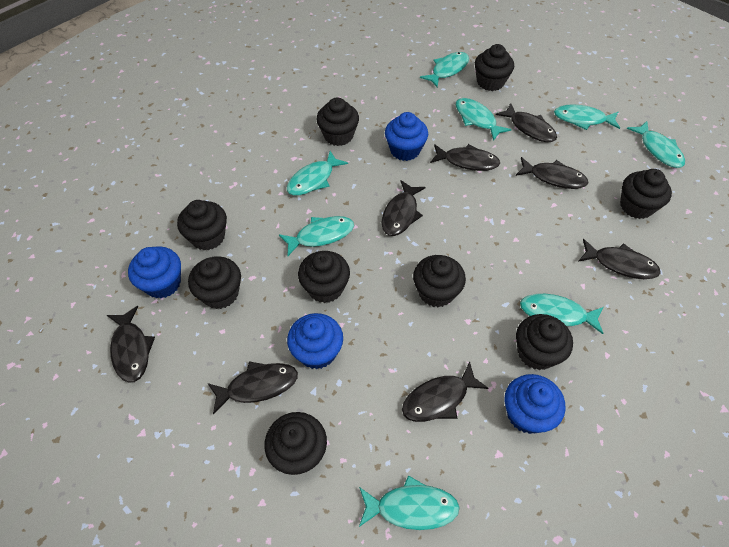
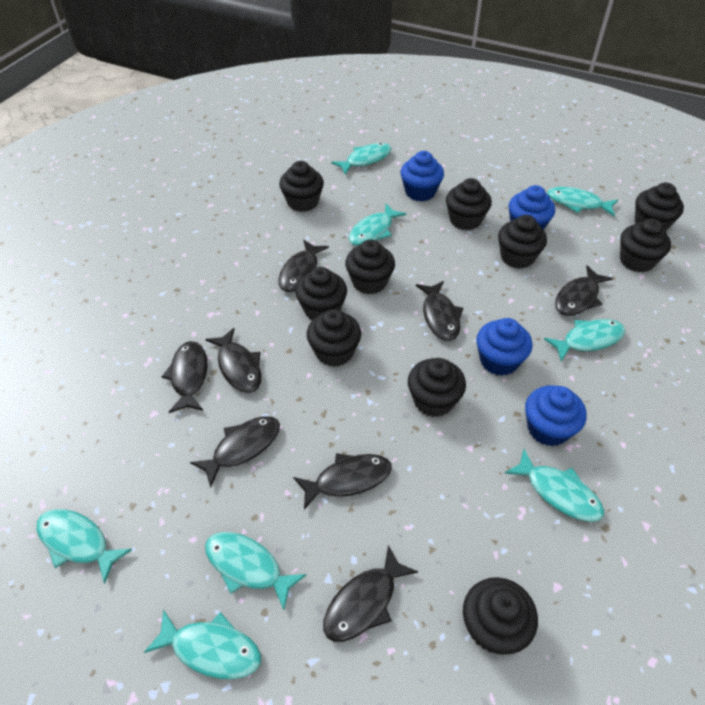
black cupcake: [177,200,227,250] [188,256,241,309] [264,412,327,475] [298,251,350,303] [317,97,359,146] [413,255,466,307] [475,44,514,91] [516,314,573,370] [620,169,672,219] = 9 -> [279,161,324,212] [295,267,347,320] [307,309,361,367] [345,240,395,294] [408,358,466,417] [446,178,492,230] [463,577,538,654] [498,215,547,269] [620,219,671,272] [635,183,684,231] = 10

